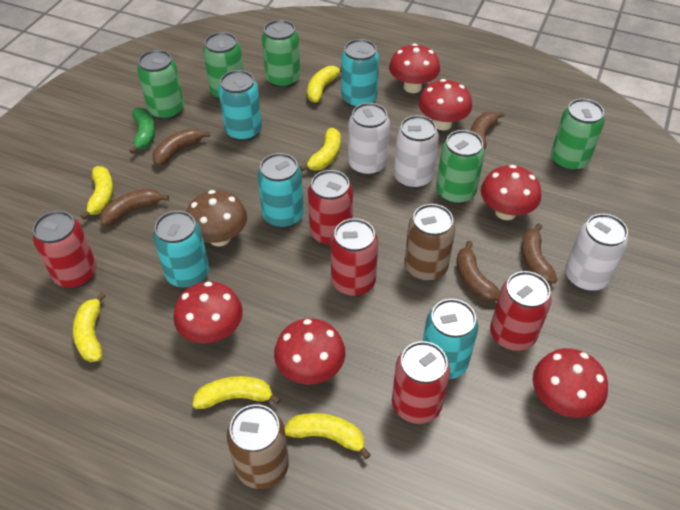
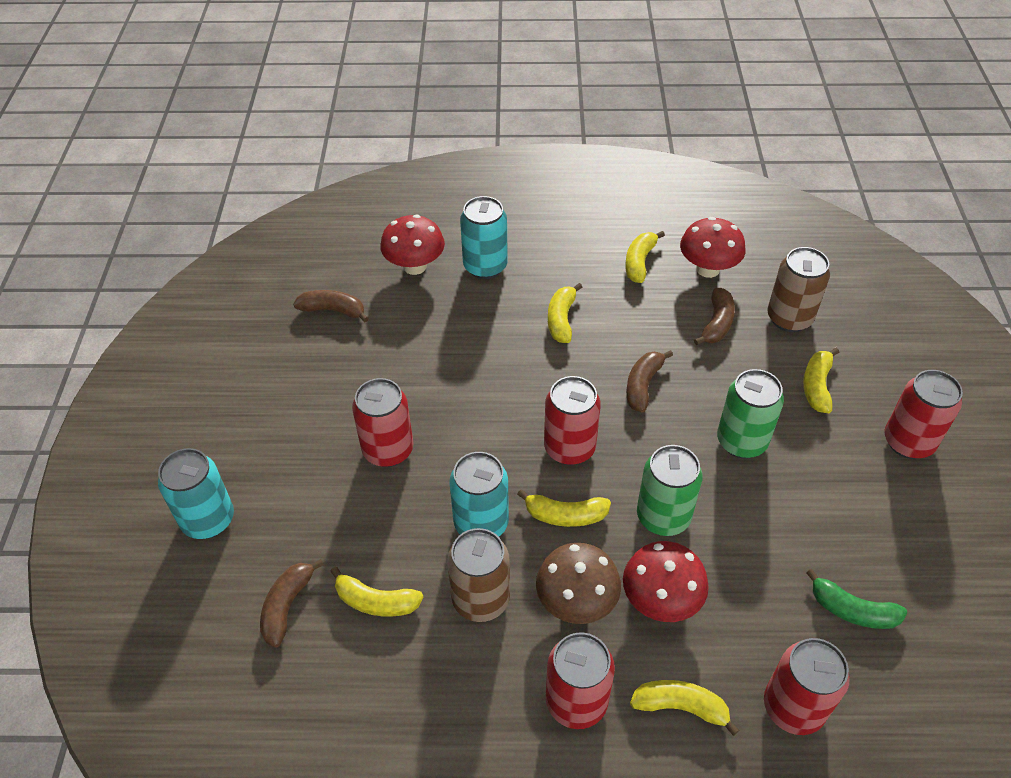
brown banana: [100,189,169,226] [153,128,210,166] [457,241,500,302] [470,112,504,150] [521,223,558,284] = 5 -> [260,559,324,647] [293,290,369,322] [626,350,673,413] [694,288,735,345] = 4
green can: [137,50,184,120] [203,32,244,100] [262,20,301,88] [436,130,485,204] [551,99,604,171] = 5 -> [637,445,703,536] [717,369,784,458] = 2
red mushroom: [173,282,243,343] [274,318,345,384] [389,43,440,93] [418,79,472,130] [481,165,541,220] [533,348,608,418] = 6 -> [380,214,445,275] [623,541,709,622] [680,217,746,278] = 3
turquoise can: [153,211,209,288] [218,70,262,141] [258,153,304,228] [341,39,379,108] [423,299,478,379] = 5 -> [158,448,234,539] [449,452,509,537] [460,196,508,279] = 3
white can: [348,103,390,176] [394,115,439,189] [565,214,628,291] = 3 -> none = 0

